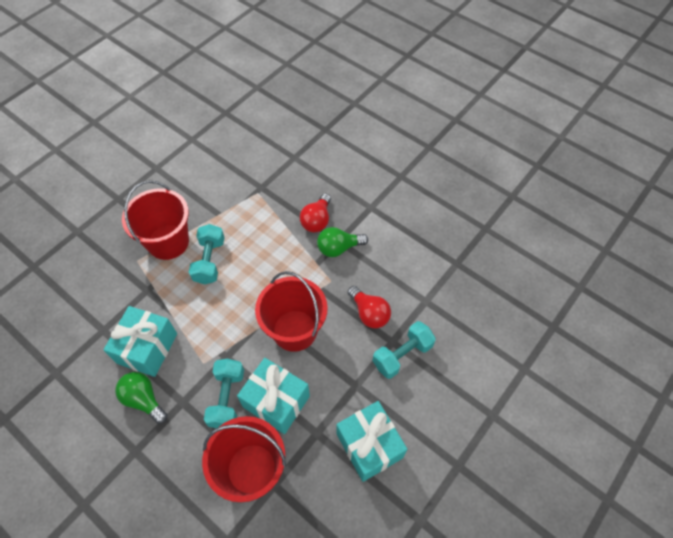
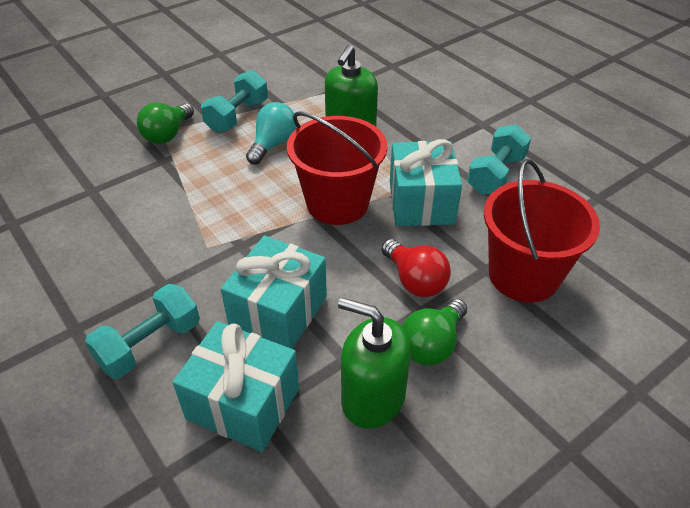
green soap dispenser: none = 0 -> [325,45,378,126] [338,297,411,429] = 2
red bucket: [122,180,189,260] [202,416,286,502] [255,271,328,352] = 3 -> [287,111,387,225] [484,159,600,302] = 2
red light bulb: [300,193,331,232] [348,286,391,328] = 2 -> [382,239,451,297] = 1
turquoise light bulb: none = 0 -> [246,102,297,165] = 1

